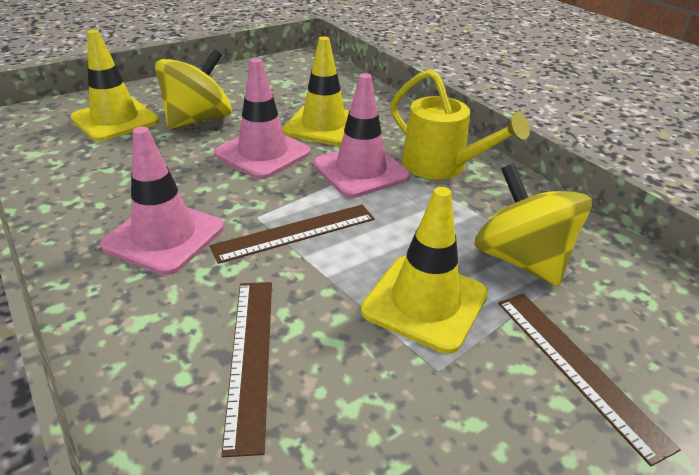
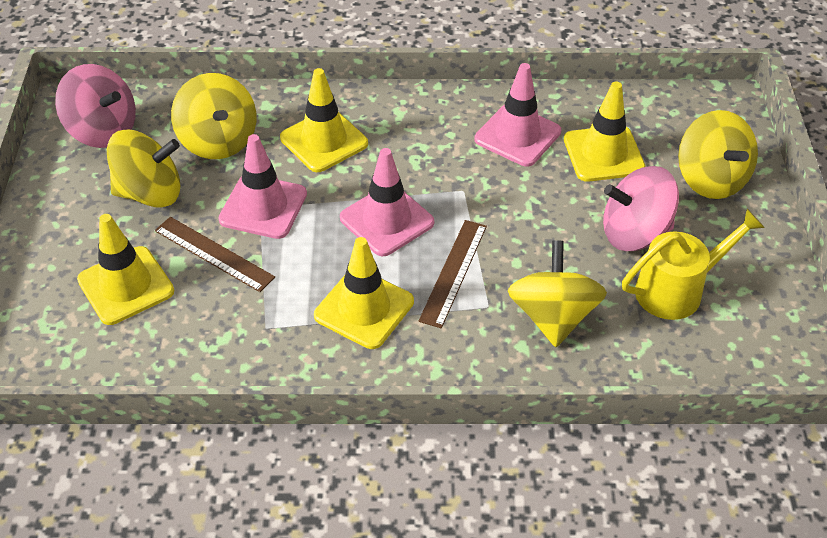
brown ruler: [210,205,375,264] [221,282,272,457] [498,293,681,466] = 3 -> [155,217,275,292] [418,220,487,328] = 2
pink spinning top: none = 0 -> [55,64,136,148] [603,166,679,251] = 2
yellow spinning top: [155,49,232,129] [474,163,592,286] = 2 -> [107,130,180,207] [171,73,256,159] [508,241,607,347] [678,110,758,199] = 4
yellow traffic cone: [70,30,159,141] [282,36,350,146] [361,187,488,354] = 3 -> [77,214,174,325] [280,68,368,172] [314,237,414,349] [564,82,646,182] = 4

